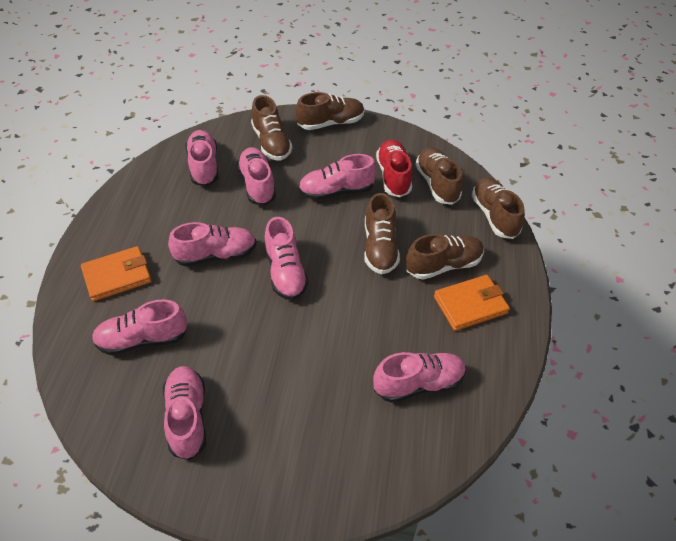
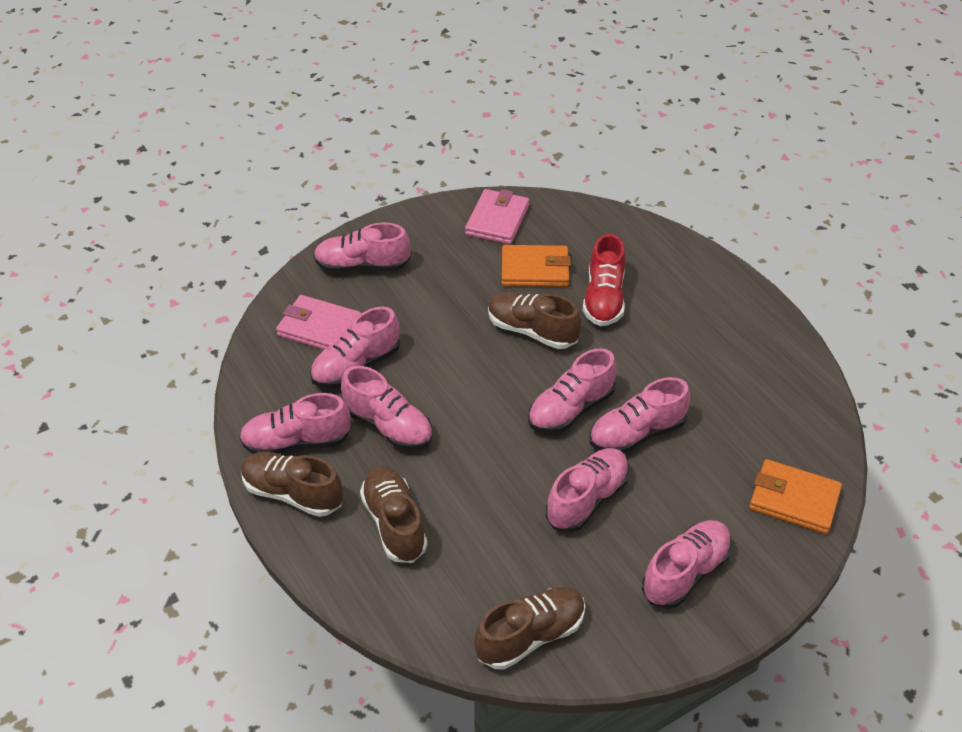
brown shoe: [251,95,292,161] [296,92,365,130] [364,193,400,274] [406,234,484,280] [415,147,463,205] [472,177,525,239] = 6 -> [241,452,343,517] [360,466,428,563] [474,587,585,670] [488,292,582,349] = 4
pink wallet: none = 0 -> [276,295,361,350] [465,189,529,244] = 2

